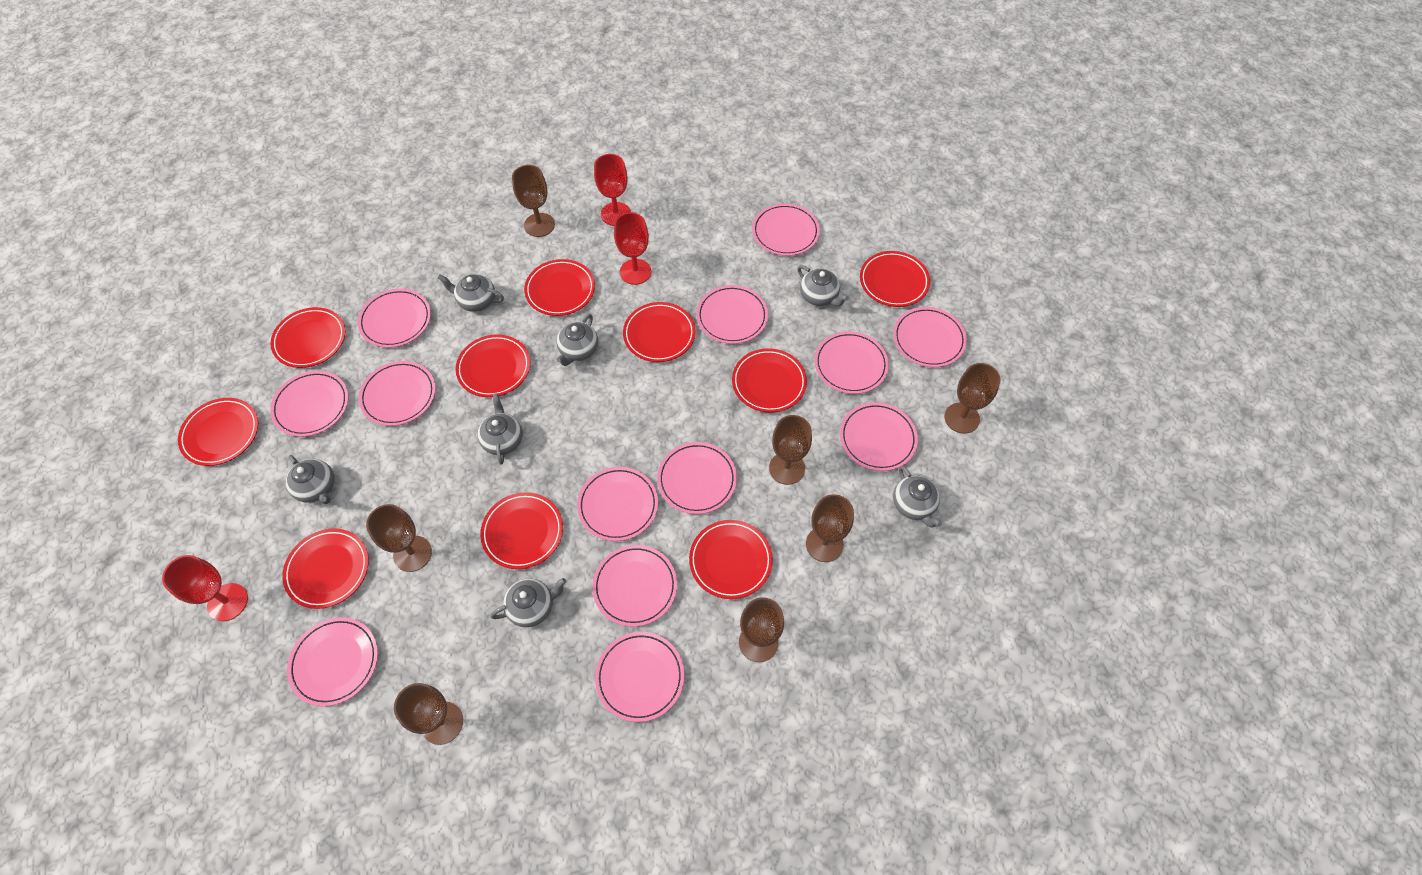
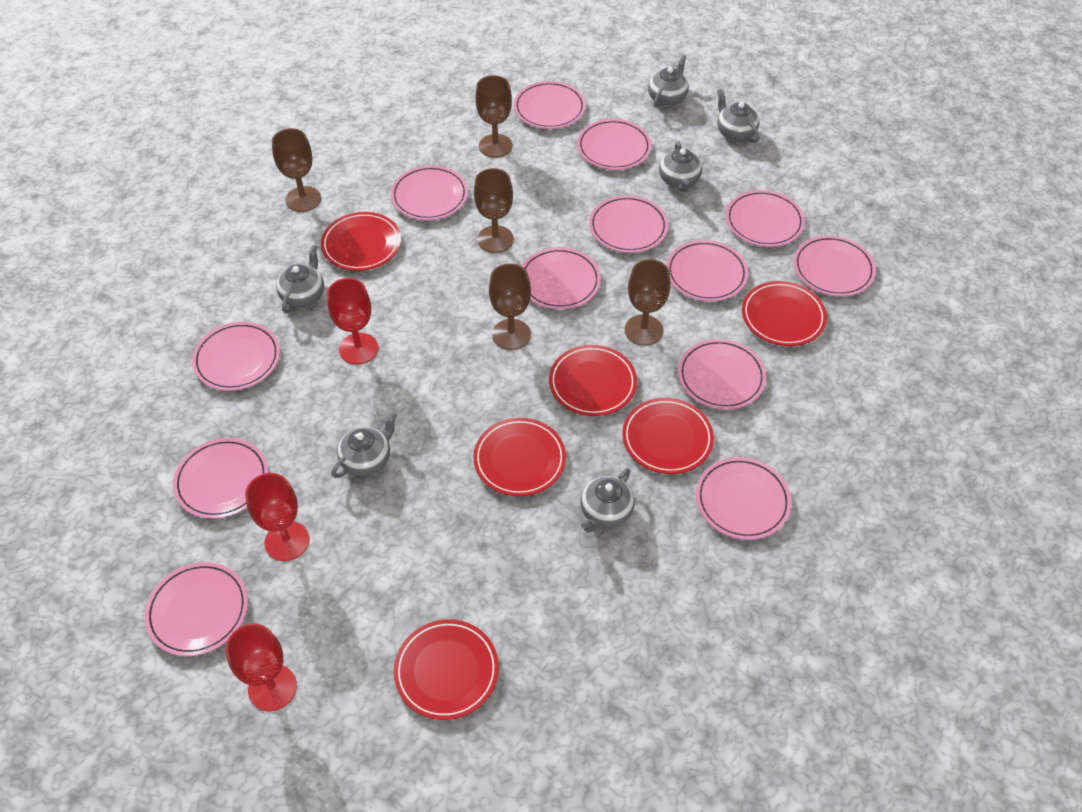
brown goblet: [366,504,432,572] [394,683,463,745] [512,165,555,237] [739,597,784,662] [769,415,812,485] [806,494,854,562] [945,363,1001,434] = 7 -> [272,128,321,212] [474,168,514,253] [475,75,512,158] [489,264,531,350] [625,259,670,346] = 5
grey teapot: [286,455,334,504] [438,274,504,312] [477,393,523,464] [490,578,566,627] [556,314,598,366] [797,265,849,306] [893,466,942,527] = 7 -> [276,245,324,313] [331,412,397,478] [580,468,635,533] [648,55,689,108] [659,141,702,192] [717,89,759,143] = 6
red plate: [178,398,258,466] [271,307,345,368] [282,529,369,609] [455,334,530,397] [480,492,563,569] [524,259,595,316] [623,302,696,362] [689,520,773,599] [732,348,807,412] [860,251,930,307] = 10 -> [321,212,401,271] [394,619,499,720] [473,418,566,496] [549,345,637,416] [622,398,714,474] [742,281,827,346] = 6

